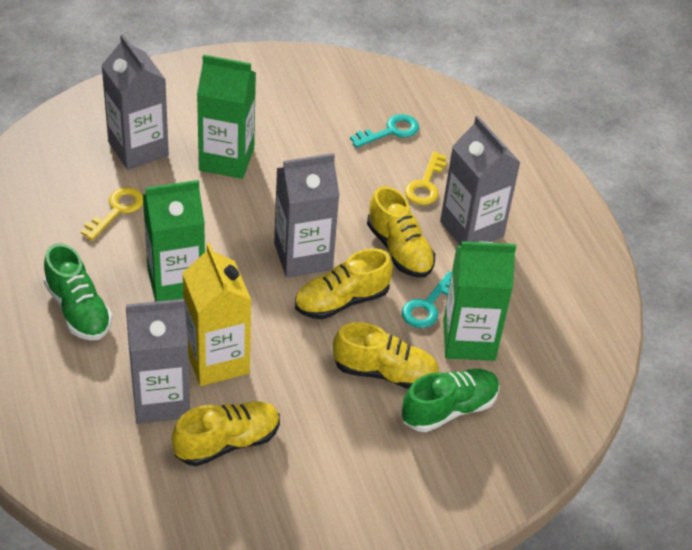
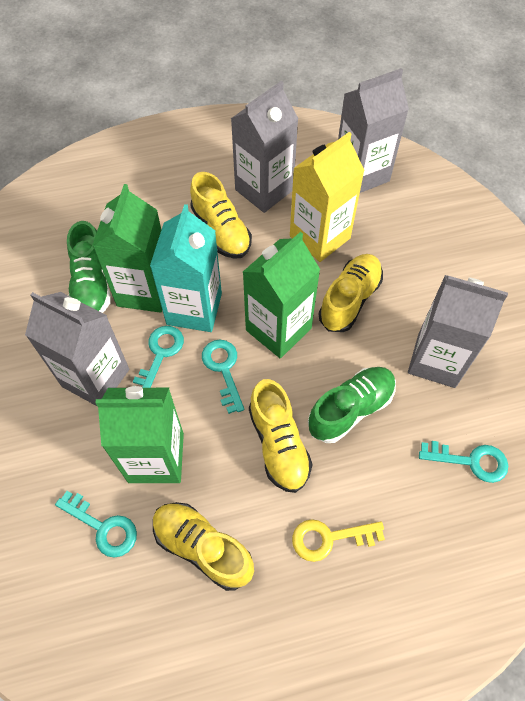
turquoise carton: none = 0 -> [150,204,222,332] = 1
turquoise key: [350,114,419,148] [402,271,452,328] = 2 -> [55,491,137,558] [133,326,184,388] [202,340,244,414] [419,441,508,483] = 4
yellow key: [81,187,143,241] [405,152,447,205] = 2 -> [292,519,385,562] = 1

